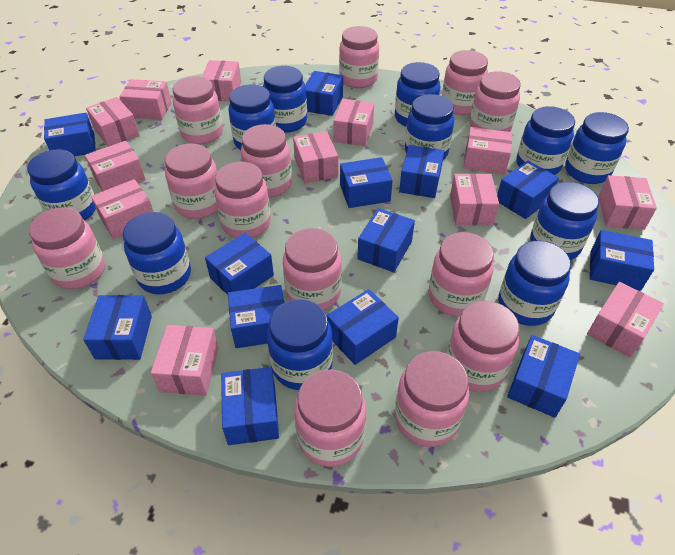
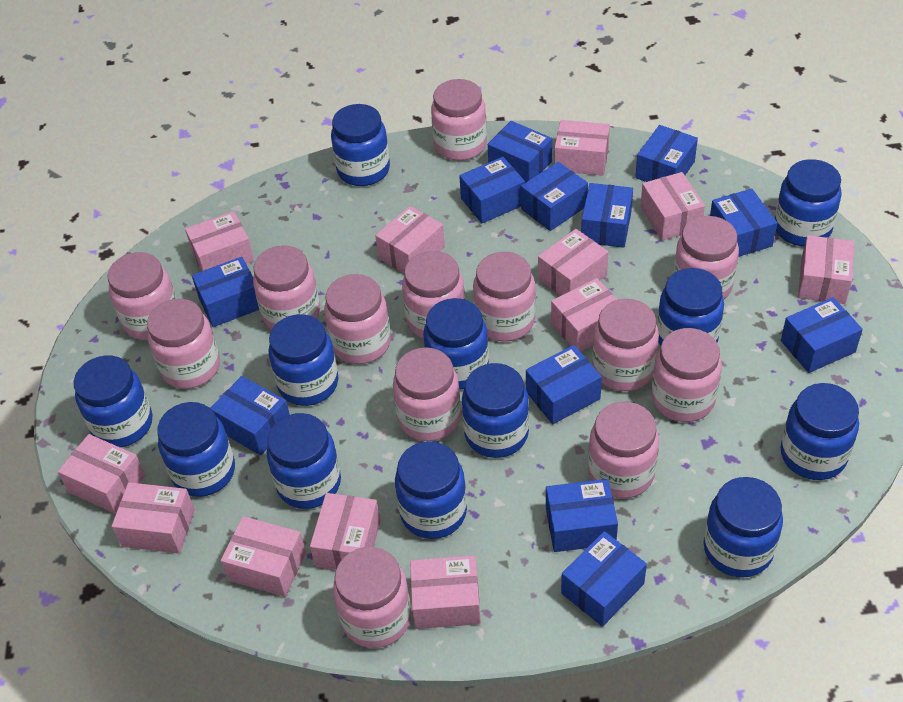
blue box: [44,113,96,156] [83,295,152,360] [205,233,274,295] [221,367,279,445] [228,285,284,348] [305,71,343,116] [327,289,399,365] [340,157,393,208] [357,208,415,272] [399,145,444,198] [497,161,559,219] [507,335,580,418] [590,230,654,291] = 13 -> [192,257,259,327] [211,376,290,456] [459,157,525,223] [488,121,552,183] [521,162,588,231] [526,345,602,424] [546,479,618,552] [561,531,647,627] [581,183,633,248] [635,125,698,182] [710,188,777,257] [781,297,863,373] = 12
blue jar: [27,149,96,220] [123,212,191,294] [228,85,276,150] [263,66,307,133] [267,299,333,390] [395,62,440,127] [405,94,454,160] [498,241,571,326] [516,106,575,175] [530,182,599,260] [565,112,629,184] = 11 -> [74,355,152,447] [157,402,235,497] [267,413,341,509] [269,314,338,406] [331,104,390,186] [395,441,467,539] [423,298,489,390] [462,363,529,458] [657,268,724,346] [703,477,783,578] [775,159,842,247] [781,383,859,480] = 12

